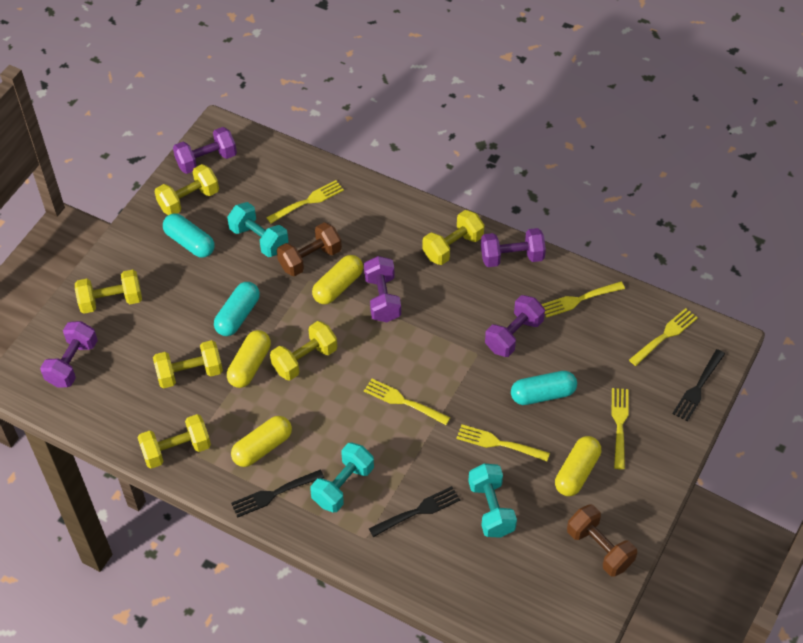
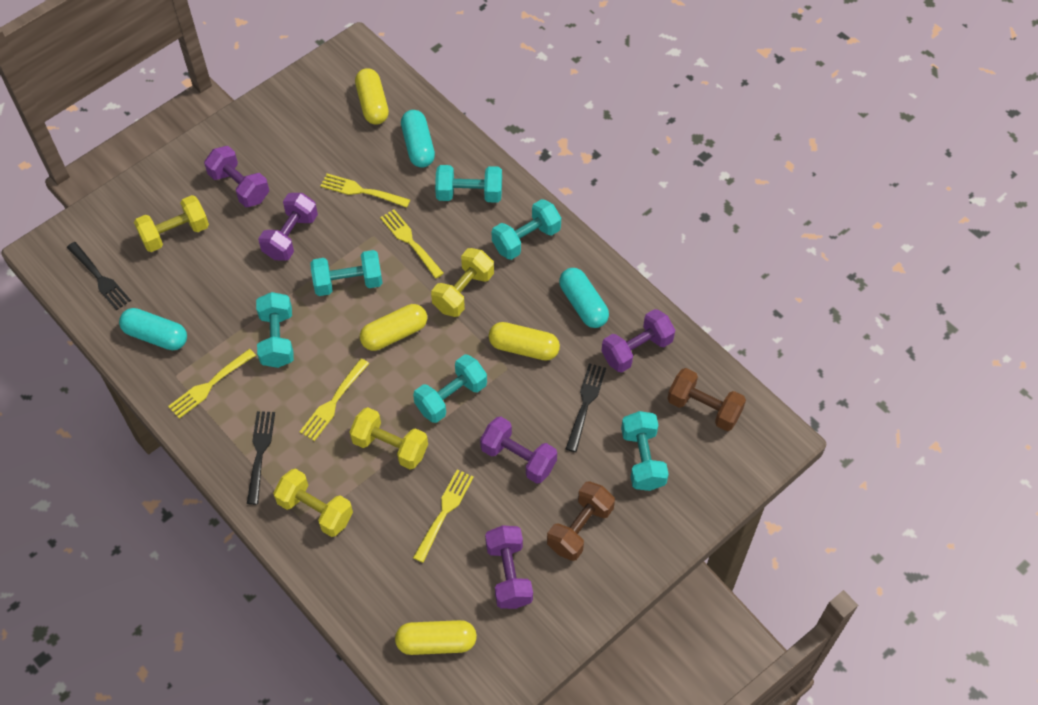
turquoise dumbbell: [227,202,288,257] [310,442,374,512] [468,464,517,538] = 3 -> [256,292,294,368] [310,250,383,296] [413,354,487,423] [435,165,502,203] [492,199,561,260] [621,411,669,491] = 6
yellow dumbbell: [75,270,142,314] [137,414,211,469] [153,340,223,388] [154,164,219,215] [270,321,337,380] [422,210,485,265] = 6 -> [134,195,209,252] [273,469,353,537] [349,407,428,470] [431,248,494,317] = 4
yellow fork: [266,180,344,223] [364,379,450,425] [457,424,550,461] [541,282,625,318] [611,388,629,469] [629,308,698,366] = 6 -> [168,349,256,419] [300,358,369,441] [321,173,410,208] [380,209,444,279] [413,470,474,563] = 5

